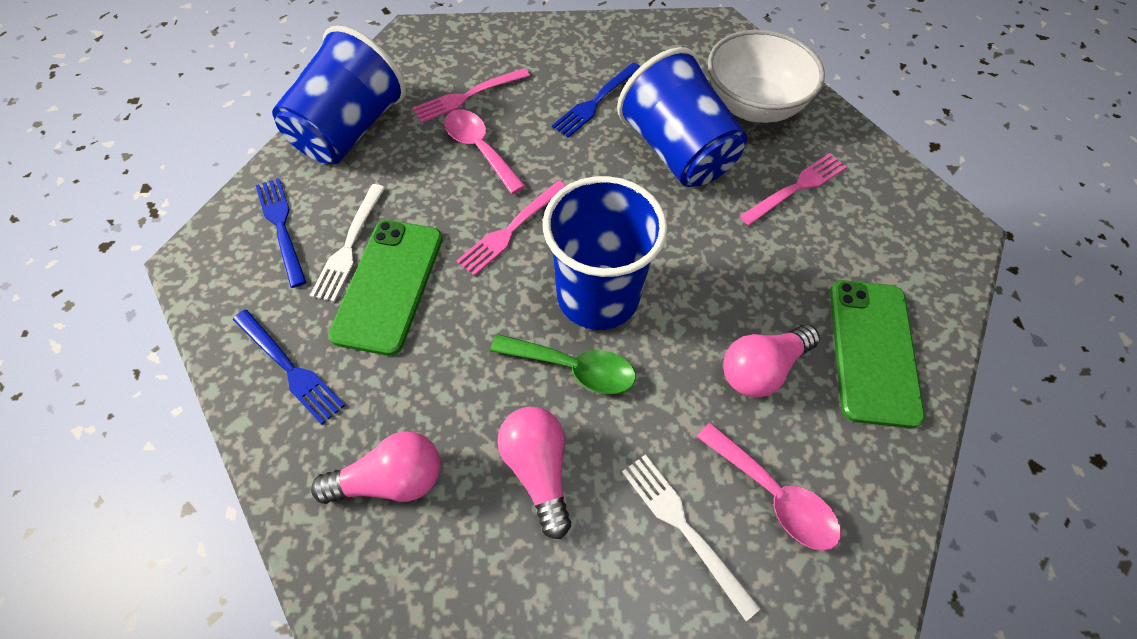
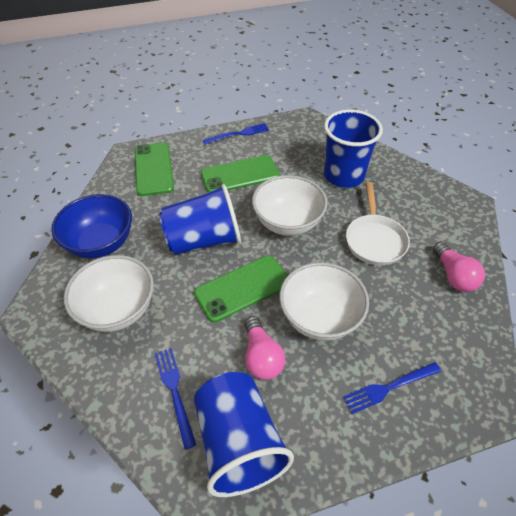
blue bowl: none = 0 -> [51,194,132,258] = 1
green phone: [328,220,443,356] [830,280,925,428] = 2 -> [135,142,174,196] [194,255,288,323] [201,155,280,192] = 3
green spoon: [490,334,636,394] = 1 -> none = 0
pink fork: [412,68,530,123] [457,181,566,276] [740,154,847,225] = 3 -> none = 0
pink light bulb: [311,431,440,504] [498,407,571,539] [723,324,820,397] = 3 -> [245,316,285,380] [433,242,485,292] = 2
pink spoon: [444,110,525,194] [697,423,841,551] = 2 -> none = 0
white bowl: [708,29,825,123] = 1 -> [64,255,154,332] [252,175,328,236] [279,262,369,341] = 3
white fork: [310,184,385,302] [622,454,761,621] = 2 -> none = 0
white pan: none = 0 -> [346,182,410,266] = 1

